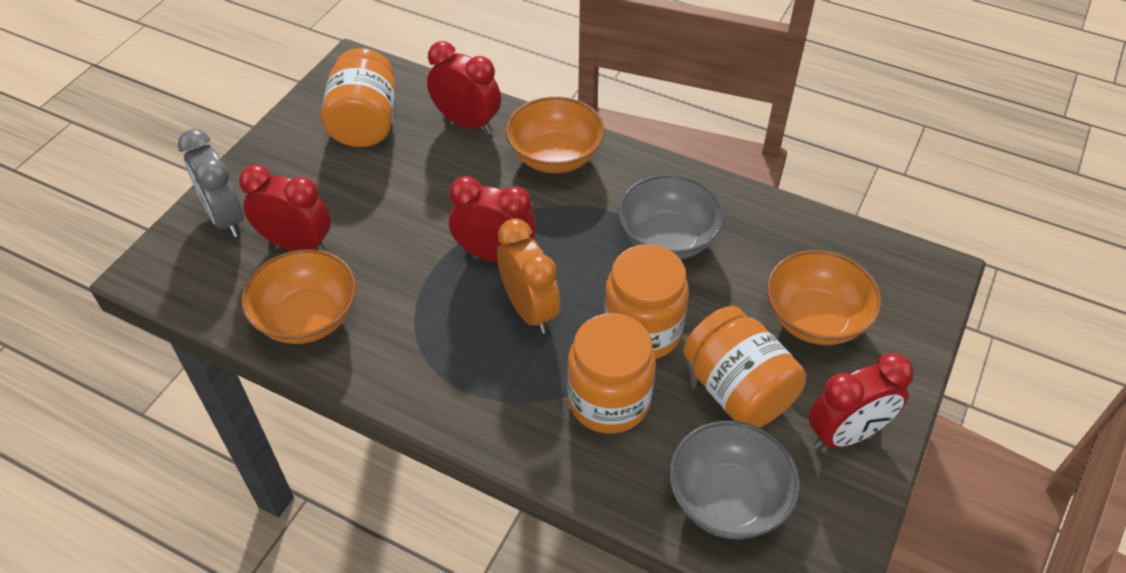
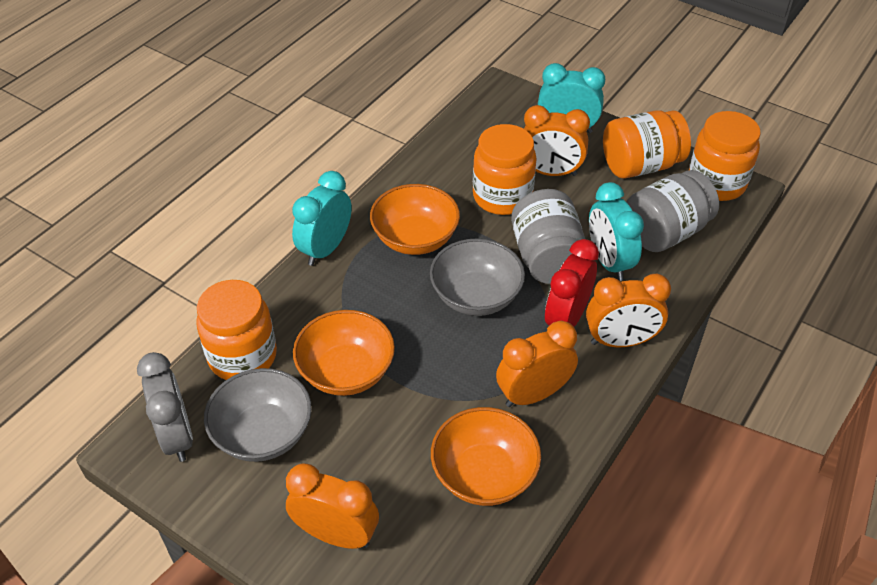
grey jar: none = 0 -> [511,189,585,284] [626,170,719,252] = 2
orange clock: [497,219,561,334] = 1 -> [286,463,379,549] [496,321,578,407] [524,105,590,176] [586,274,671,347] = 4
red clock: [239,165,331,252] [427,41,501,133] [449,176,536,263] [808,353,914,449] = 4 -> [545,239,599,327] = 1
turquoise clock: none = 0 -> [292,171,352,266] [538,63,605,133] [589,182,644,281] = 3

